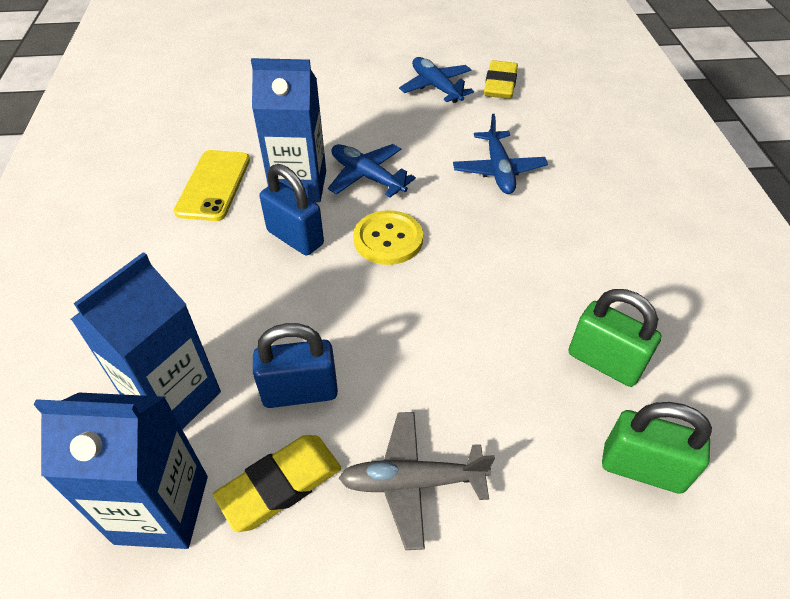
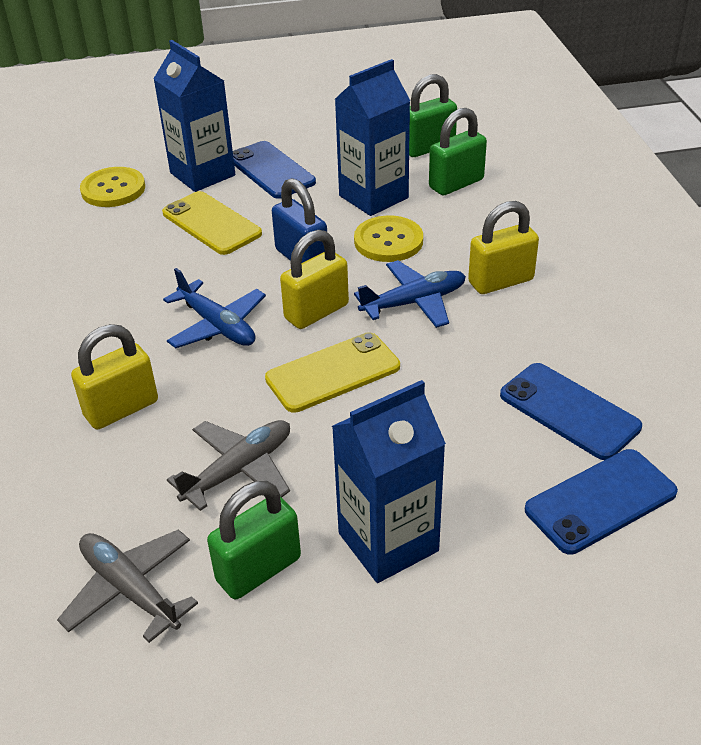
blue padlock: [253,323,338,408] [260,164,324,255] = 2 -> [272,178,327,263] = 1
blue phone: none = 0 -> [233,141,316,199] [500,363,642,460] [525,449,678,555] = 3
blue plane: [328,144,416,198] [399,57,474,103] [453,114,548,194] = 3 -> [163,268,266,348] [354,260,466,328] = 2
green padlock: [569,289,661,387] [602,402,712,494] = 2 -> [207,481,301,599] [409,74,457,157] [429,108,487,196] = 3
grey plane: [339,412,495,550] = 1 -> [57,529,198,643] [167,420,290,511] = 2
yellow button: [353,210,423,265] = 1 -> [80,167,145,207] [354,215,423,262] = 2
yellow eraser: [213,435,341,532] [484,60,518,99] = 2 -> none = 0
yellow padlock: none = 0 -> [71,324,158,429] [280,230,349,329] [468,201,539,294] = 3
yellow phone: [174,150,250,221] = 1 -> [162,191,262,255] [265,332,400,413] = 2

